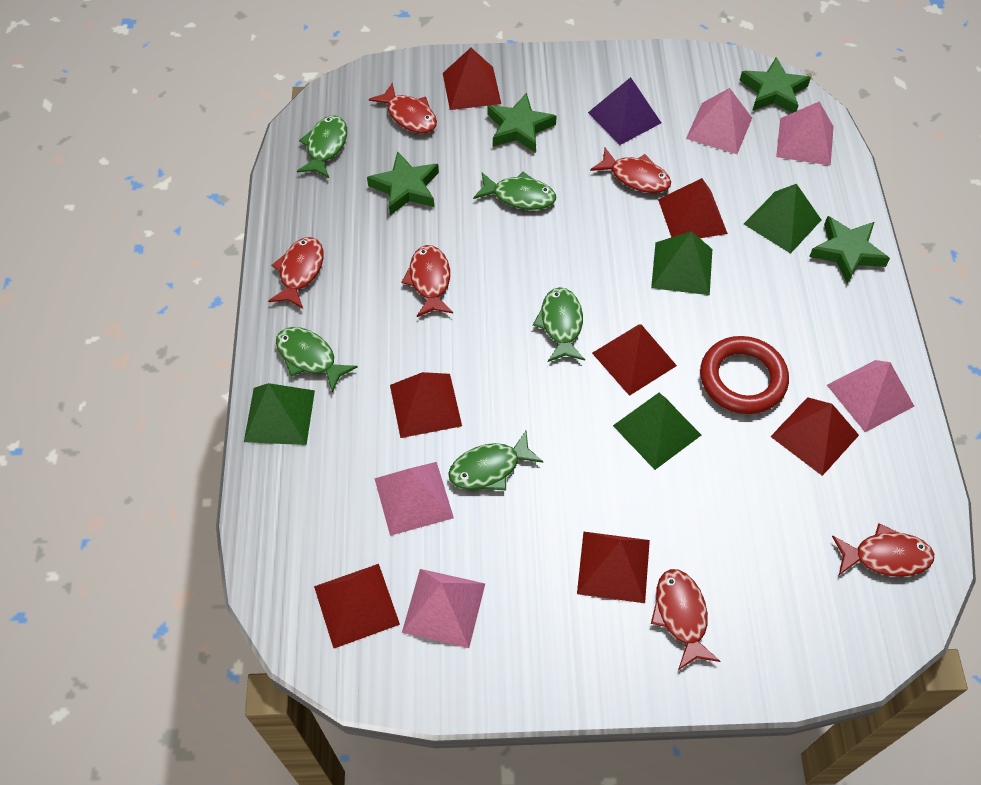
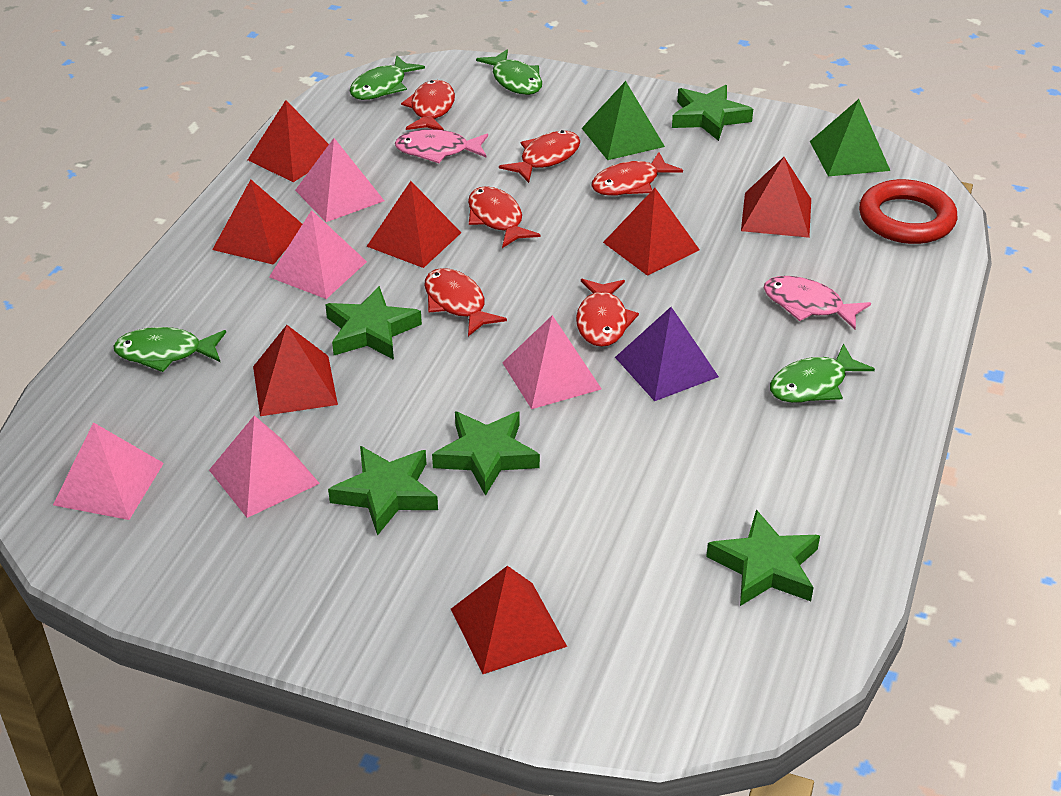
green fish: [276,327,358,392] [297,116,347,178] [448,431,543,490] [473,172,556,210] [533,287,585,362] = 5 -> [114,327,226,372] [350,55,425,100] [476,49,542,95] [770,344,875,403] = 4
green pyramid: [244,383,315,445] [613,393,701,470] [651,231,712,295] [744,184,821,254] = 4 -> [582,81,665,160] [810,99,890,176] = 2
green star: [367,151,439,215] [488,93,557,153] [739,57,811,113] [809,216,890,284] = 4 -> [325,286,422,360] [328,446,438,536] [432,411,540,496] [672,85,753,141] [706,510,820,606] = 5
pink fish: none = 0 -> [395,129,488,163] [764,276,871,329] = 2

